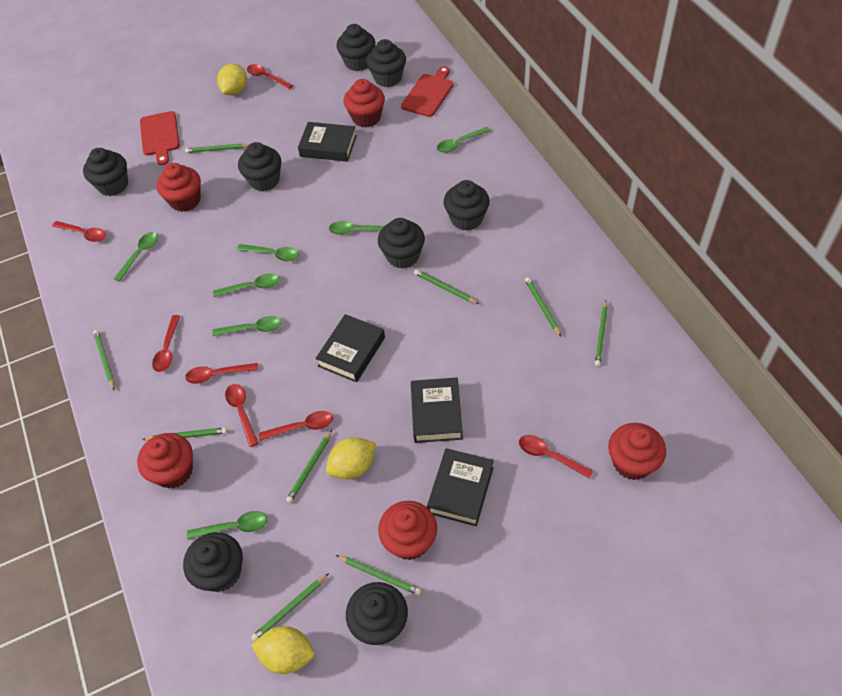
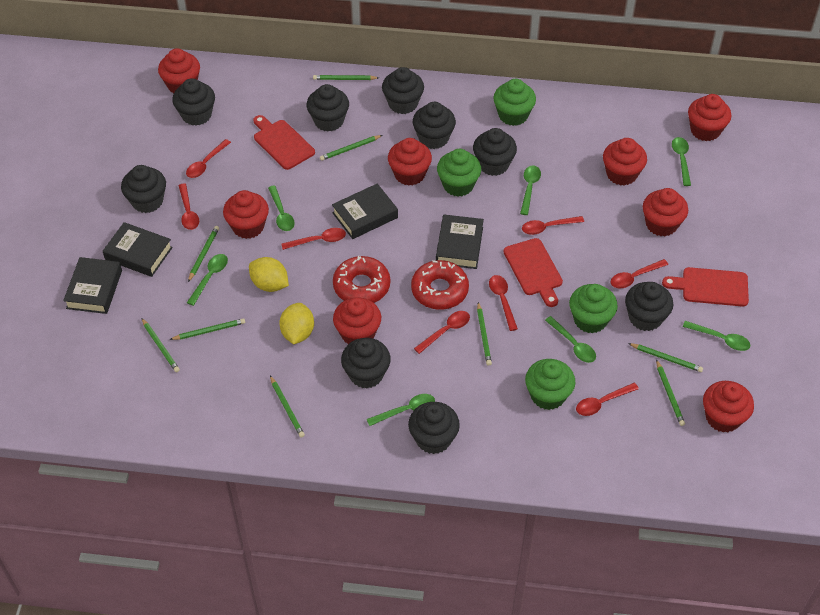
black cupcake: [83,148,128,196] [183,532,243,592] [238,142,281,191] [336,24,375,71] [346,582,408,645] [366,39,406,87] [378,218,425,269] [444,180,490,231] = 8 -> [121,165,166,213] [172,78,215,126] [307,84,349,132] [341,338,391,388] [382,67,424,114] [408,402,460,454] [413,102,456,149] [473,128,517,176] [625,282,674,331] = 9
green cupcake: none = 0 -> [437,149,481,197] [493,79,536,126] [525,359,575,410] [569,284,618,333] = 4
red cupcake: [137,433,193,489] [156,163,201,212] [344,79,385,127] [378,501,437,560] [608,423,666,480] = 5 -> [158,48,200,94] [223,190,269,239] [333,298,381,344] [388,138,432,186] [603,138,647,186] [643,188,688,236] [688,94,731,141] [703,381,754,433] = 8
red cutting board: [140,111,180,165] [401,66,453,117] = 2 -> [253,115,315,170] [504,238,563,307] [662,267,749,307] = 3
red donut: none = 0 -> [333,256,390,303] [411,260,469,310] = 2
red spoon: [52,221,106,242] [152,315,180,372] [185,363,258,384] [225,384,259,447] [247,64,293,89] [259,411,333,441] [519,435,593,478] = 7 -> [178,183,199,230] [186,139,231,178] [281,228,346,250] [414,311,470,354] [489,275,518,331] [522,216,584,235] [576,383,639,416] [611,259,668,288] = 8
yellow lemon: [217,64,247,95] [251,626,315,674] [326,437,376,479] = 3 -> [249,257,289,292] [279,303,314,344] = 2

